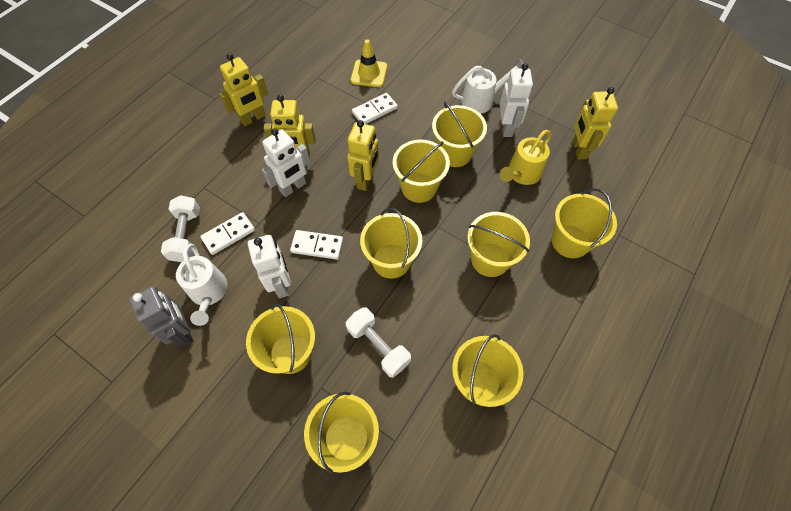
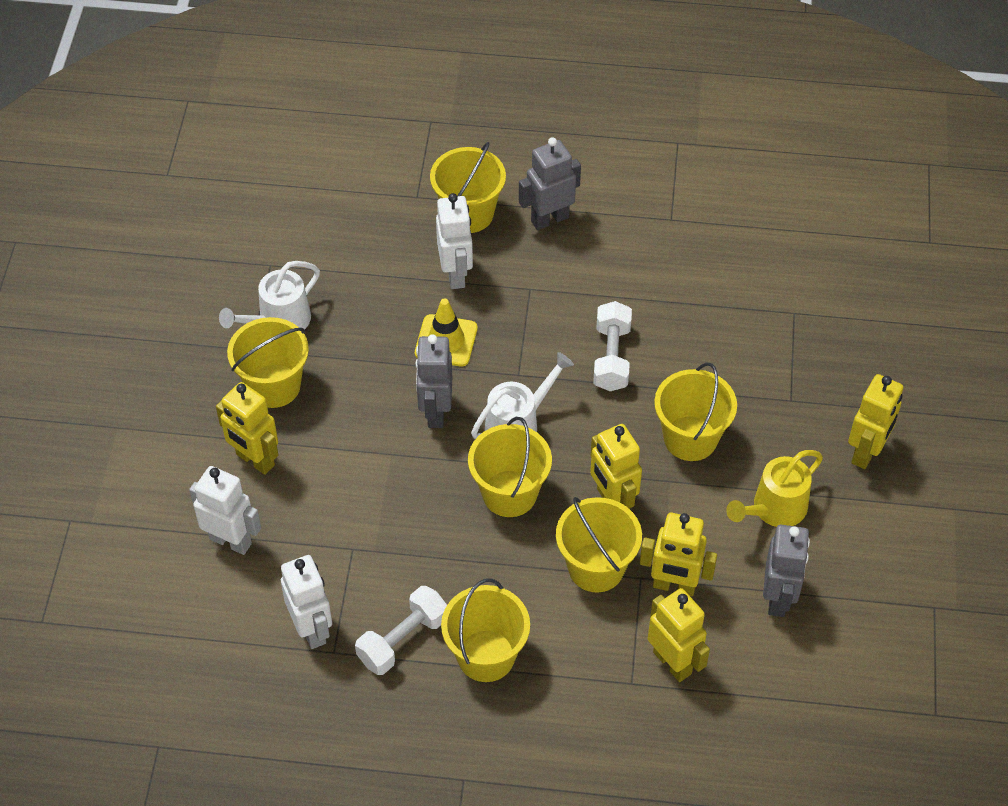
grey robot: [129,287,194,347] = 1 -> [416,334,452,428] [519,137,581,230] [763,525,810,617] = 3
white domino: [200,212,255,255] [290,230,343,260] [352,93,398,124] = 3 -> none = 0
yellow bucket: [246,303,315,374] [304,392,379,473] [360,208,422,279] [393,140,450,203] [432,101,487,167] [452,334,523,407] [467,212,530,277] [552,188,617,258] = 8 -> [227,317,309,408] [430,142,506,233] [441,579,530,682] [468,417,552,517] [556,497,642,592] [654,362,737,461] = 6
yellow robot: [220,53,268,126] [264,94,316,159] [347,120,379,191] [573,87,618,160] = 4 -> [216,382,278,475] [590,424,642,509] [640,513,717,596] [648,588,710,682] [848,374,903,469] = 5

